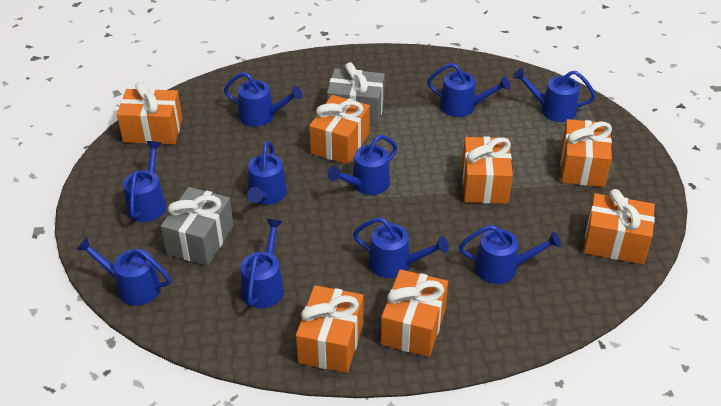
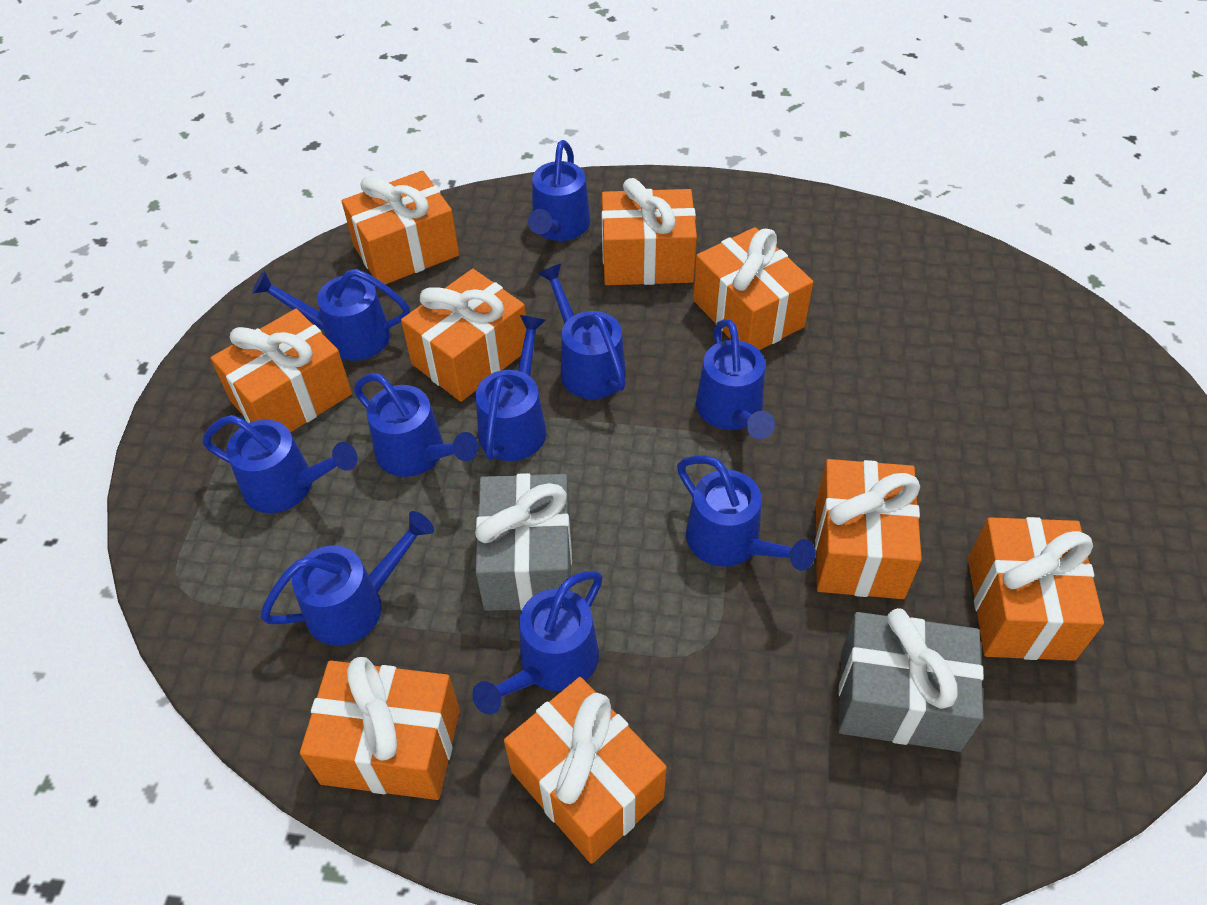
orange gift: [117,82,183,144] [296,285,364,373] [309,95,370,164] [381,269,448,357] [462,136,513,204] [560,119,612,187] [584,189,655,264] = 7 -> [211,308,352,433] [300,657,460,800] [342,171,459,284] [401,269,526,402] [504,677,667,864] [601,178,697,285] [693,227,813,350] [815,459,922,599] [968,517,1104,661] = 9

